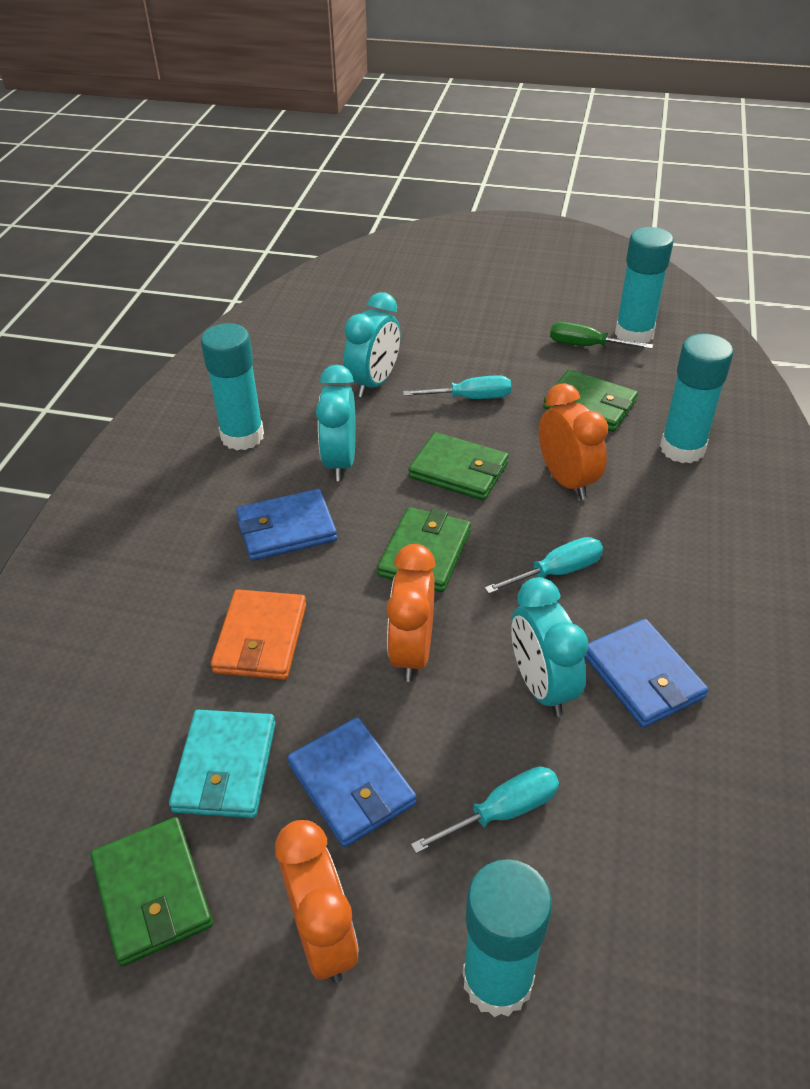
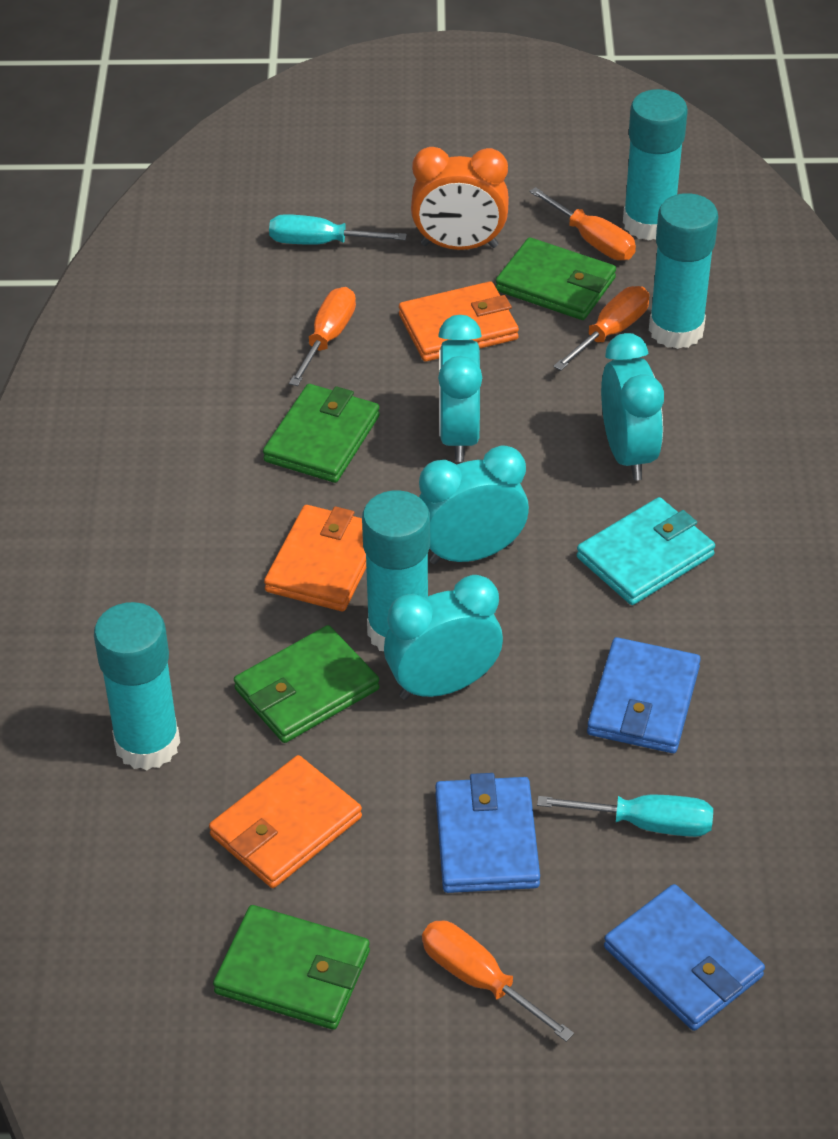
green screwdriver: [550,322,653,349] = 1 -> none = 0
orange clock: [275,820,359,983] [387,544,436,682] [539,383,608,500] = 3 -> [411,147,509,250] = 1
orange screwdriver: none = 0 -> [289,287,356,386] [422,920,574,1042] [529,187,636,260] [554,286,649,370] = 4
orange wallet: [211,589,306,680] = 1 -> [209,755,362,888] [264,505,366,611] [399,281,519,362] = 3
turquoise clock: [316,365,356,481] [344,292,400,397] [511,577,588,717] = 3 -> [384,575,503,700] [419,445,529,564] [438,315,482,462] [601,333,664,481] = 4
turquoise screwdriver: [403,375,511,399] [411,767,559,854] [485,537,603,594] = 3 -> [269,214,407,245] [537,795,713,837] = 2

